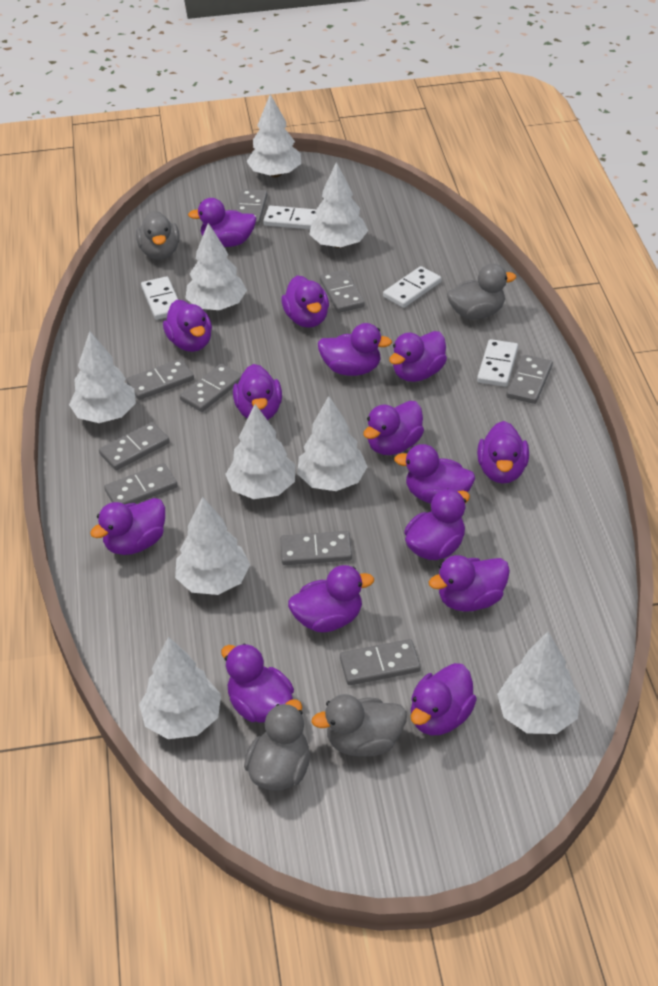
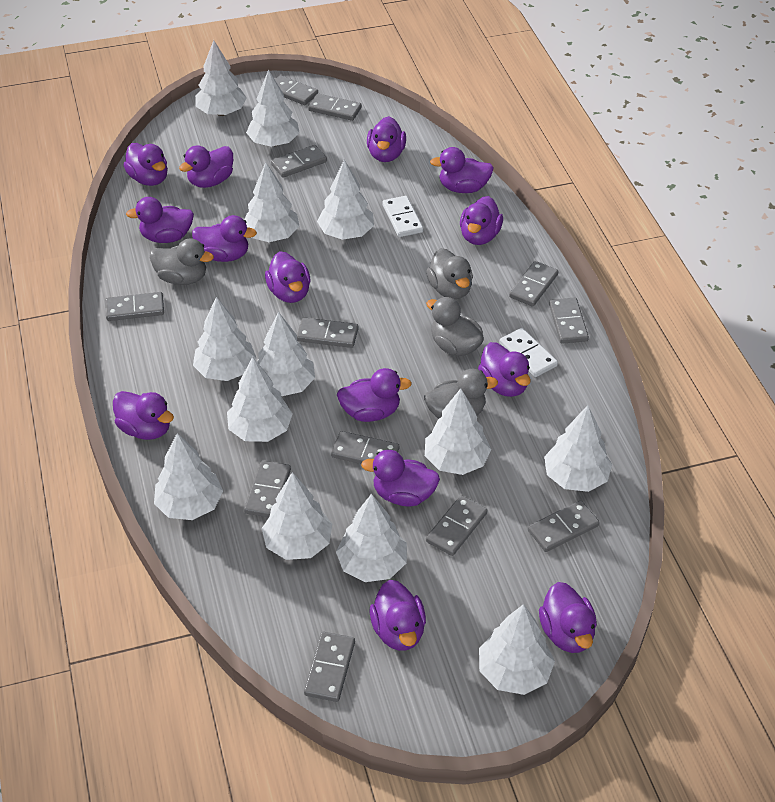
grey domino: [99,422,170,470] [104,463,178,504] [126,359,194,400] [180,364,242,412] [236,189,267,226] [280,531,352,565] [320,270,365,313] [340,639,421,685] [506,355,553,404] = 9 -> [105,292,164,321] [244,461,291,517] [271,145,327,178] [275,75,318,105] [297,317,359,348] [304,632,355,702] [308,93,362,121] [331,431,399,464] [426,495,487,556] [509,261,559,307] [528,500,600,552] [549,297,589,344] = 12
purple duck: [90,498,165,555] [163,300,212,352] [188,198,257,247] [221,644,294,723] [233,364,282,420] [281,275,329,328] [288,565,374,632] [318,323,392,376] [363,401,424,455] [389,331,447,382] [394,444,475,504] [404,489,470,560] [411,663,477,735] [429,555,510,612] [477,421,529,484] = 15 -> [113,391,174,440] [123,143,168,186] [126,197,194,243] [179,145,233,188] [192,215,257,262] [265,251,310,303] [337,368,412,422] [361,450,440,507] [367,116,406,162] [370,580,426,651] [430,147,494,193] [460,196,503,245] [478,342,531,397] [539,582,597,653] = 14
white domino: [141,276,178,320] [263,206,317,229] [383,266,441,308] [477,339,518,387] = 4 -> [382,196,423,237] [499,328,558,377] = 2
white tree: [69,331,136,423] [139,636,221,739] [175,496,250,595] [185,223,247,310] [225,404,295,499] [246,94,301,177] [297,396,368,491] [309,162,368,248] [497,632,581,734] = 9 -> [154,433,223,520] [193,297,256,381] [195,40,247,116] [227,357,293,442] [244,163,299,242] [246,70,300,147] [257,312,315,396] [262,472,332,560] [317,160,374,240] [336,494,407,582] [425,388,491,475] [479,604,555,695] [544,405,612,492] = 13

